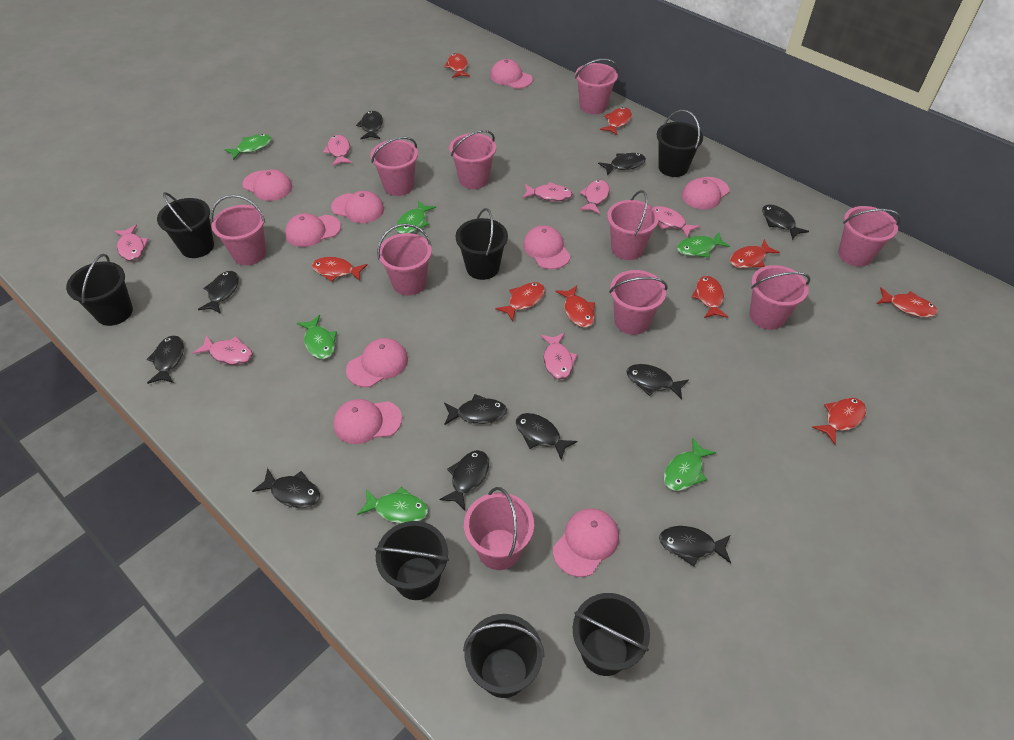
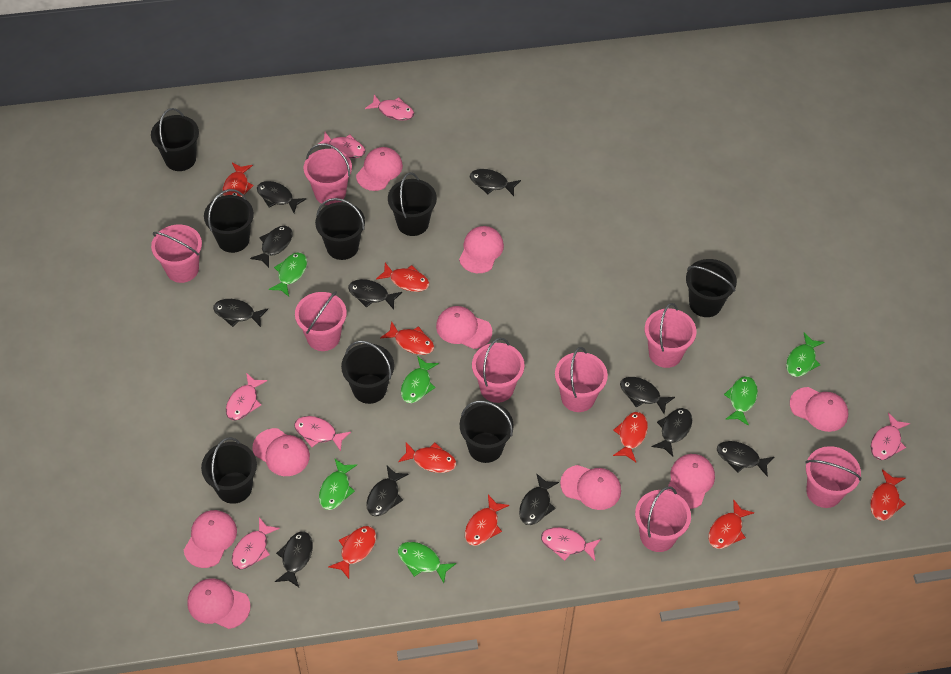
black bucket: [66,254,133,326] [157,192,214,258] [374,521,449,600] [456,208,508,280] [463,614,544,698] [572,593,650,676] [657,110,703,177] = 7 -> [151,108,199,171] [201,437,257,504] [204,189,254,253] [315,198,365,260] [341,341,394,404] [388,172,437,236] [460,401,514,463] [686,259,737,317] = 8
pink bucket: [211,195,266,265] [371,137,418,196] [377,224,432,296] [449,130,496,189] [464,487,534,570] [575,59,618,114] [607,190,659,260] [609,270,668,335] [750,265,810,330] [838,206,901,267] = 10 -> [151,225,202,283] [295,291,347,351] [304,143,352,205] [472,338,524,403] [555,347,608,412] [635,486,691,552] [645,303,696,368] [805,446,861,508] = 8

